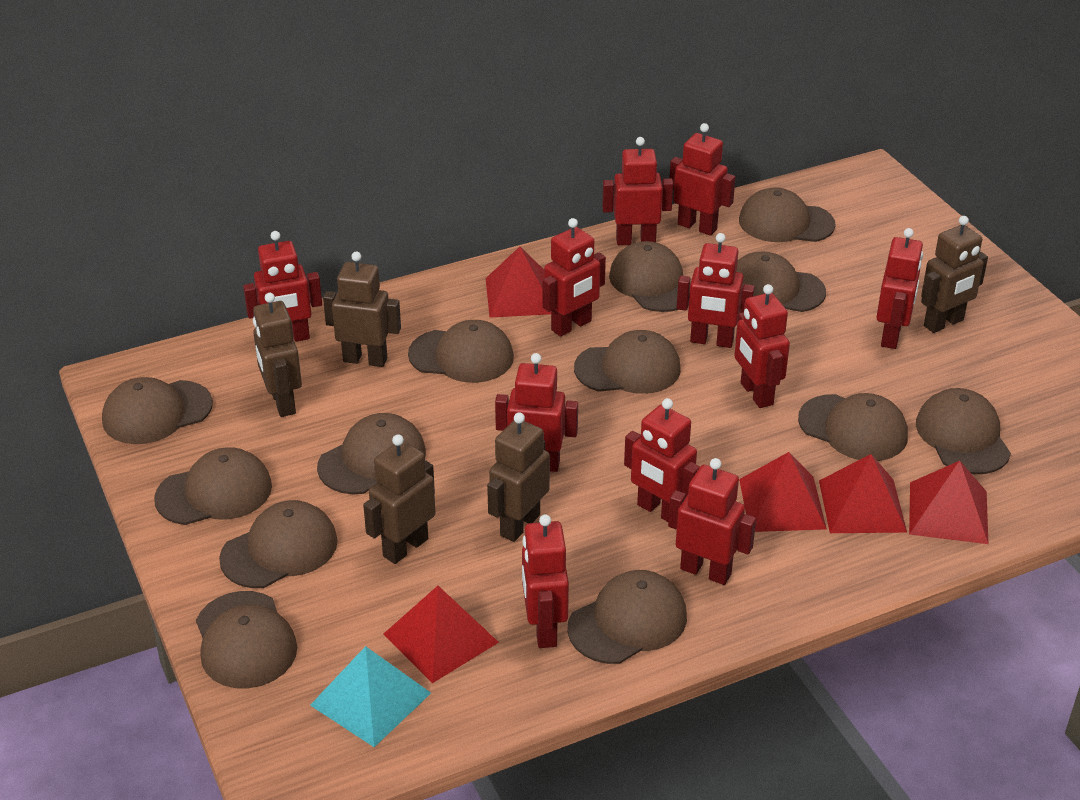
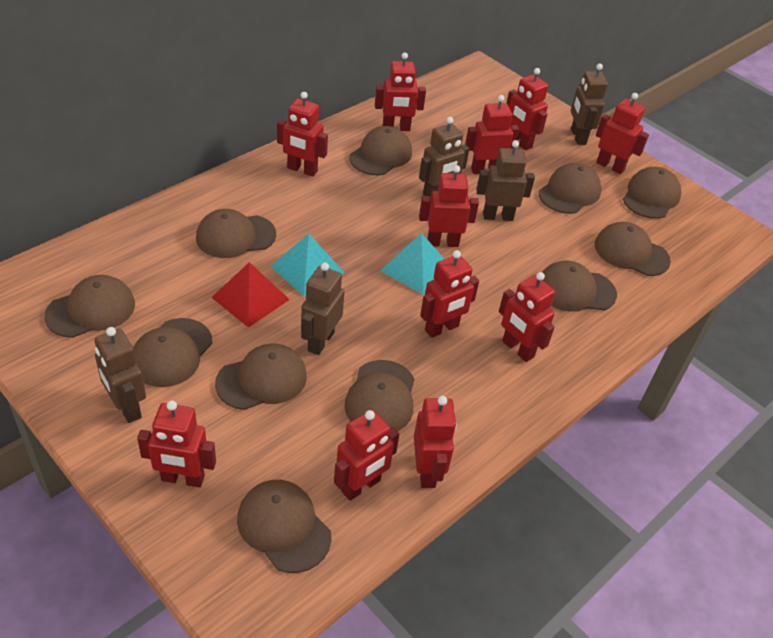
brown cap: [102,377,213,444] [154,447,272,525] [196,591,297,688] [219,500,338,588] [317,413,426,494] [408,320,514,383] [567,570,687,664] [574,330,681,394] [609,241,691,312] [736,251,826,312] [739,187,836,242] [798,393,908,461] [916,388,1011,474] = 13 -> [44,275,135,338] [133,318,212,387] [196,209,276,258] [215,344,307,410] [237,480,331,573] [344,360,414,431] [349,126,412,175] [539,163,602,214] [542,261,617,312] [595,222,671,276] [623,167,681,219] = 11
red pyramid: [383,586,499,683] [486,246,551,318] [739,452,827,532] [819,454,907,533] [909,461,988,544] = 5 -> [211,262,290,328] = 1
turquoise pyramid: [310,646,431,747] = 1 -> [270,233,345,296] [380,233,444,295] = 2

